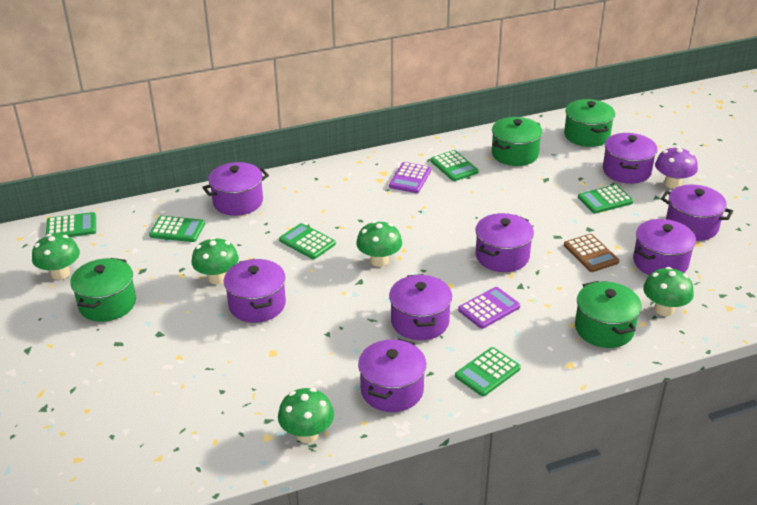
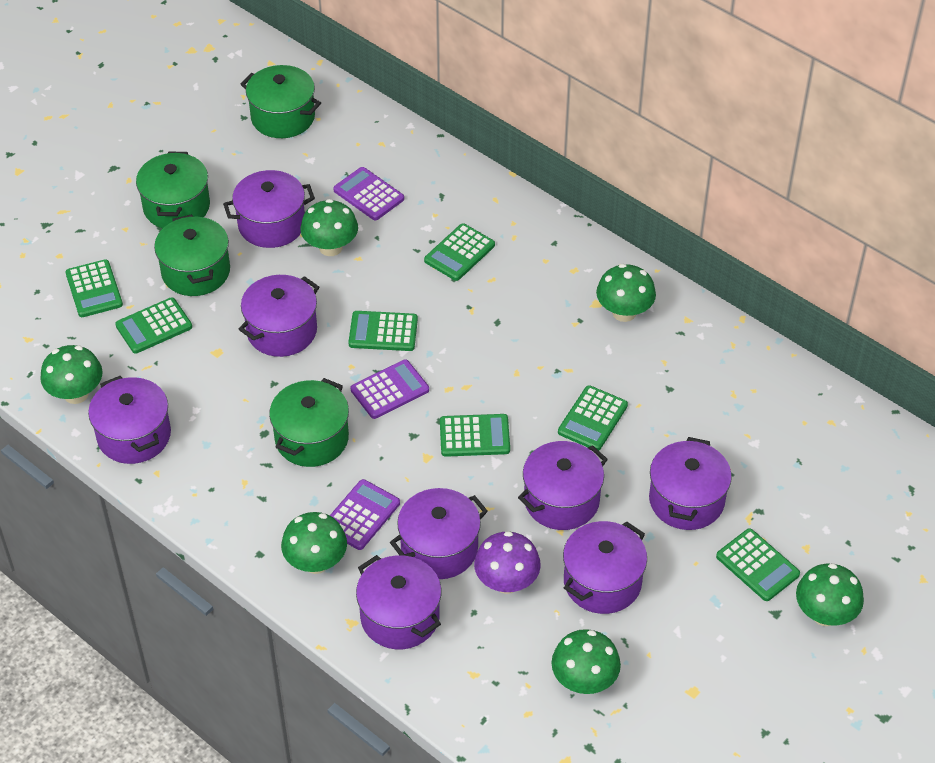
brown calculator: [564,234,619,272] = 1 -> none = 0
green calculator: [46,212,96,237] [149,216,205,242] [279,223,336,259] [430,150,478,181] [455,347,521,396] [578,184,634,213] = 6 -> [65,259,123,317] [115,297,192,353] [348,311,418,351] [424,223,495,281] [440,414,510,457] [558,385,628,451] [716,528,800,601] = 7
green mushroom: [32,234,80,280] [191,237,239,284] [278,388,334,443] [356,221,402,267] [643,267,694,316] = 5 -> [40,345,103,404] [281,512,347,574] [301,199,358,256] [551,629,621,694] [596,264,656,322] [796,563,864,626] = 6
purple calculator: [389,162,431,193] [458,287,520,329] = 2 -> [330,479,400,550] [333,167,404,220] [351,360,429,419] = 3

